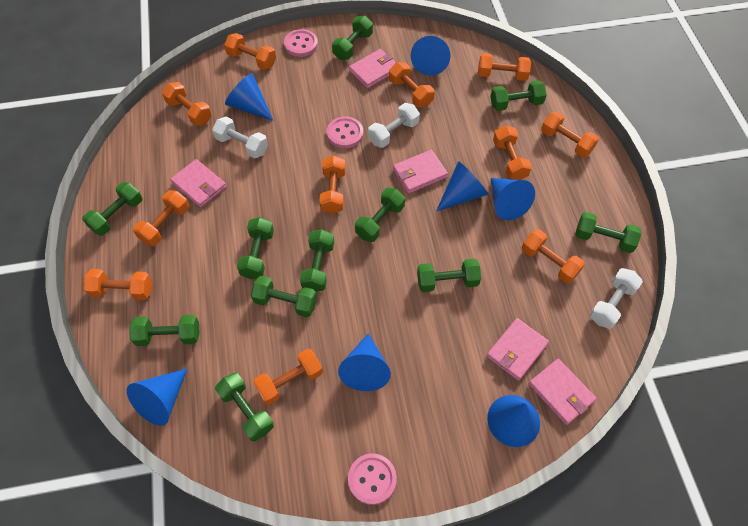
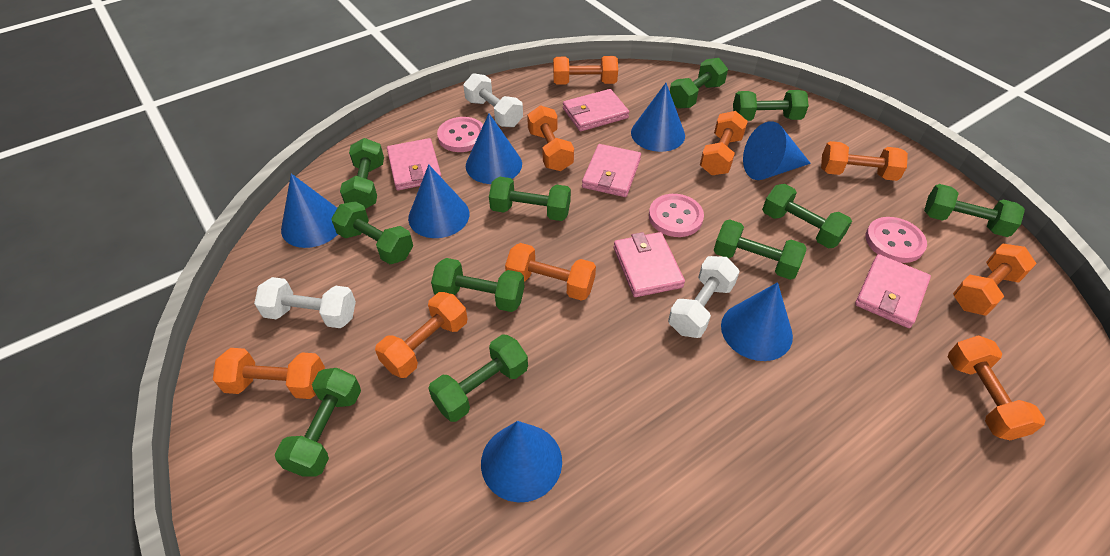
orange dumbbell: [83,269,152,300] [133,190,189,246] [162,82,212,126] [224,33,276,70] [253,349,323,405] [319,155,346,214] [389,62,435,108] [478,53,531,81] [493,125,532,180] [522,229,585,283] [541,112,599,157] = 11 -> [213,348,325,399] [375,292,468,378] [505,243,596,301] [527,105,574,171] [553,56,618,85] [700,111,748,175] [821,141,908,181] [948,335,1045,440] [953,244,1037,316] = 9

